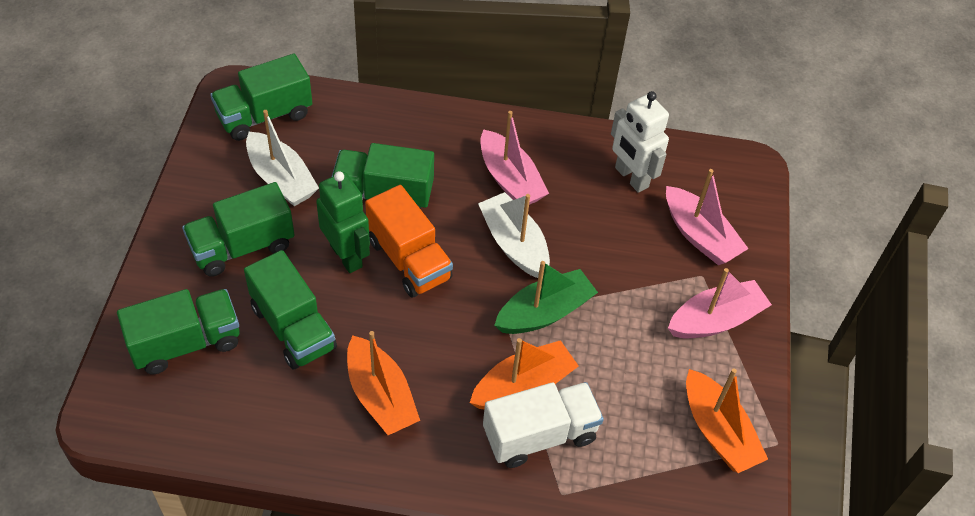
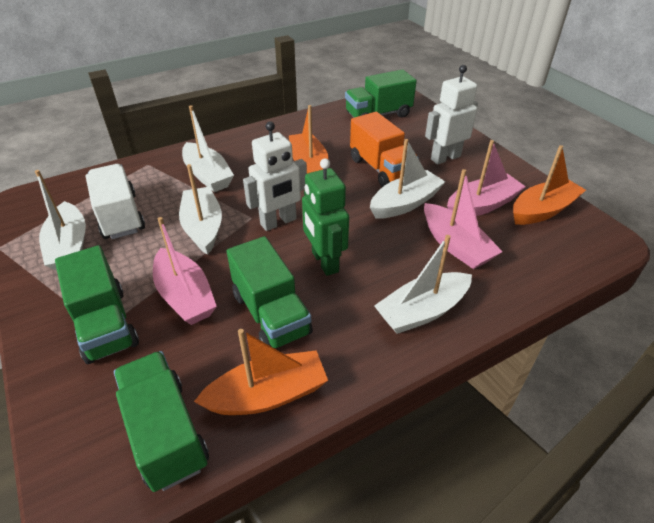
green boat: [494,261,598,334] = 1 -> none = 0
green truck: [117,289,240,374] [182,182,295,277] [210,54,313,141] [244,250,337,369] [332,143,434,209] = 5 -> [55,245,139,364] [114,351,209,492] [227,236,313,348] [345,69,417,118] = 4
white boat: [246,110,319,206] [478,192,550,278] = 2 -> [35,170,86,271] [179,164,222,255] [182,105,234,192] [370,139,445,219] [374,235,472,334] = 5
white robot: [611,91,669,193] = 1 -> [243,121,307,231] [425,65,478,165] = 2

